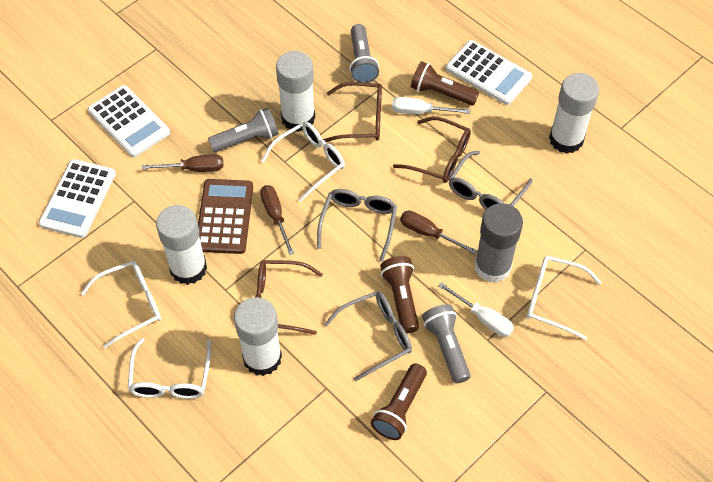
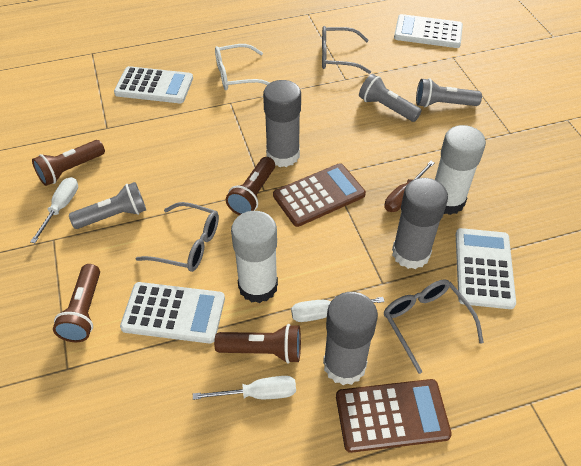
brown calculator: [198,179,253,254] = 1 -> [273,163,366,227] [336,379,452,453] = 2
brown flashlight: [371,363,427,440] [380,256,419,333] [411,61,479,106] = 3 -> [32,140,105,186] [53,264,100,342] [214,324,301,363] [226,157,275,215] = 4
brown glasses: [256,260,323,335] [323,82,382,142] [393,117,471,183] = 3 -> none = 0
brown screwdriver: [142,154,223,172] [260,185,294,255] [400,211,477,254] = 3 -> [384,161,435,212] = 1
grey glue stick: [474,203,523,283] = 1 -> [263,80,301,167] [323,292,378,385] [392,178,448,269] = 3
white calculator: [39,159,116,238] [88,85,170,158] [446,40,532,105] = 3 -> [114,66,193,103] [120,282,225,344] [394,14,463,48] [456,228,516,309] = 4
white glasses: [81,261,161,348] [128,338,211,399] [261,122,345,202] [527,256,602,340] = 4 -> [215,44,270,90] = 1
white glue stick: [156,205,207,285] [234,297,282,376] [276,51,315,132] [549,73,599,154] = 4 -> [231,211,278,303] [435,125,486,215] = 2
white screwdriver: [392,97,470,114] [438,282,514,337] = 2 -> [30,177,78,243] [193,376,296,400] [291,297,385,322] = 3

